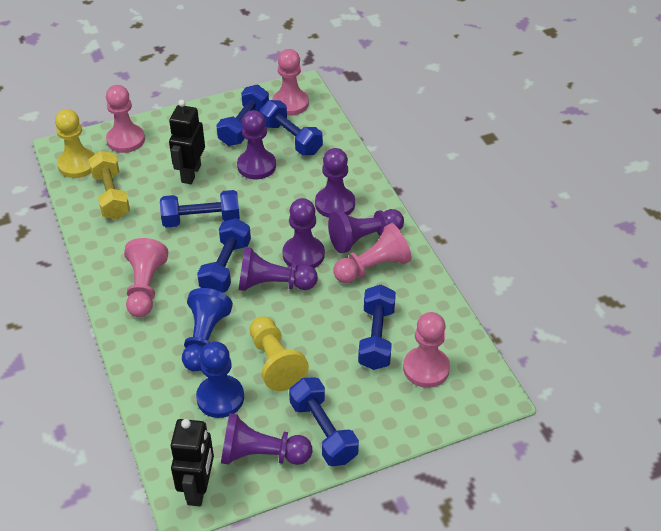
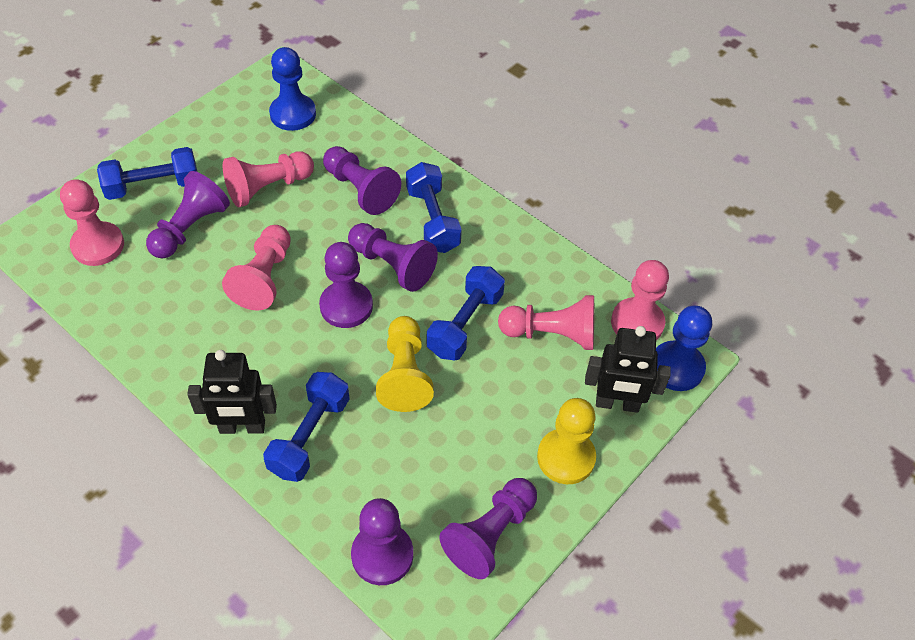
blue dumbbell: [160,190,240,228] [197,218,251,293] [216,85,269,146] [260,100,323,155] [289,377,359,466] [358,285,396,370] = 6 -> [97,147,197,200] [263,372,350,482] [406,162,462,253] [427,266,505,361] = 4
yellow dumbbell: [88,150,130,219] = 1 -> none = 0

